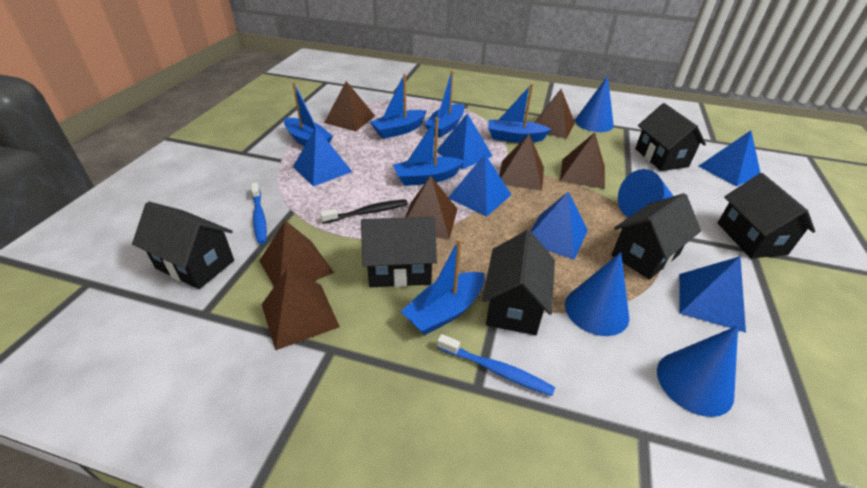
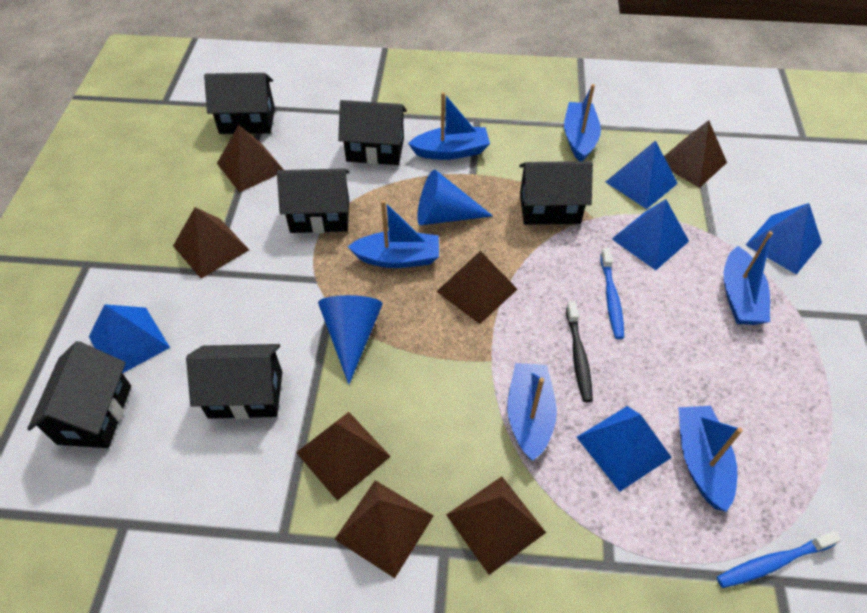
blue cone: [565,252,629,336] [575,76,614,132] [618,169,673,218] [657,326,738,417] = 4 -> [318,295,383,384] [417,170,493,225] = 2
blue pyramid: [293,127,352,187] [437,113,492,169] [449,154,511,217] [530,191,588,260] [679,256,746,333] [699,130,761,187] = 6 -> [89,304,170,373] [577,406,672,492] [606,140,678,209] [612,199,689,270] [745,203,822,275] = 5

